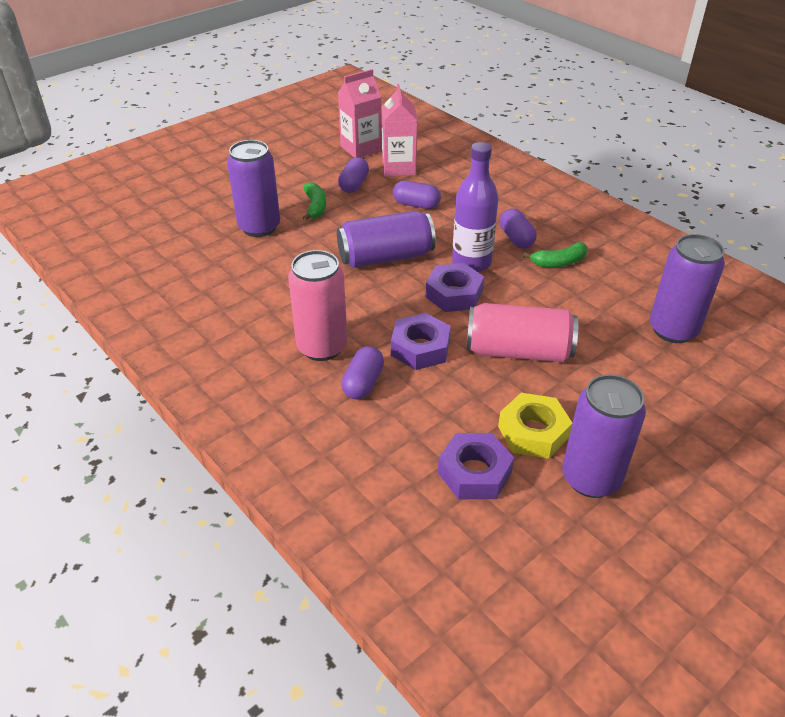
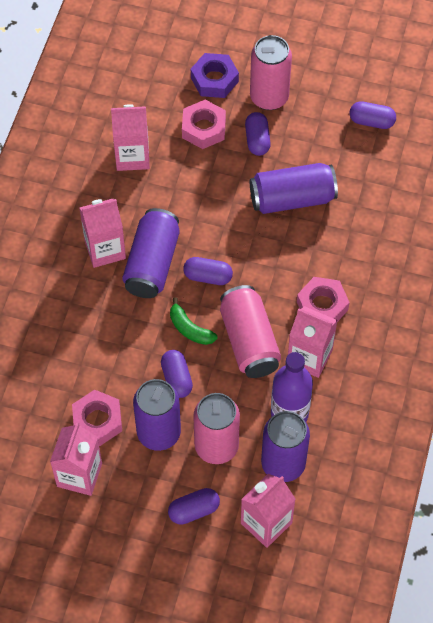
green banana: [303,182,326,221] [523,242,588,267] = 2 -> [170,297,218,345] = 1
pink can: [288,250,347,361] [466,303,578,362] = 2 -> [193,393,240,464] [220,285,281,378] [250,35,292,110] = 3
pink carton: [338,69,382,158] [382,84,417,177] = 2 -> [50,422,102,496] [80,199,126,268] [111,104,150,171] [241,474,296,548] [288,306,338,378] = 5
pink nut: none = 0 -> [72,390,122,446] [182,100,226,149] [297,277,350,322] = 3
purple capsule: [338,157,369,193] [341,346,384,399] [393,180,441,209] [500,209,537,249] = 4 -> [161,350,193,398] [168,488,220,525] [183,257,233,285] [245,112,271,156] [350,101,396,129] = 5
purple nut: [391,313,451,370] [425,263,484,312] [438,433,514,499] = 3 -> [191,53,239,98] = 1
yellow nut: [498,393,572,459] = 1 -> none = 0

